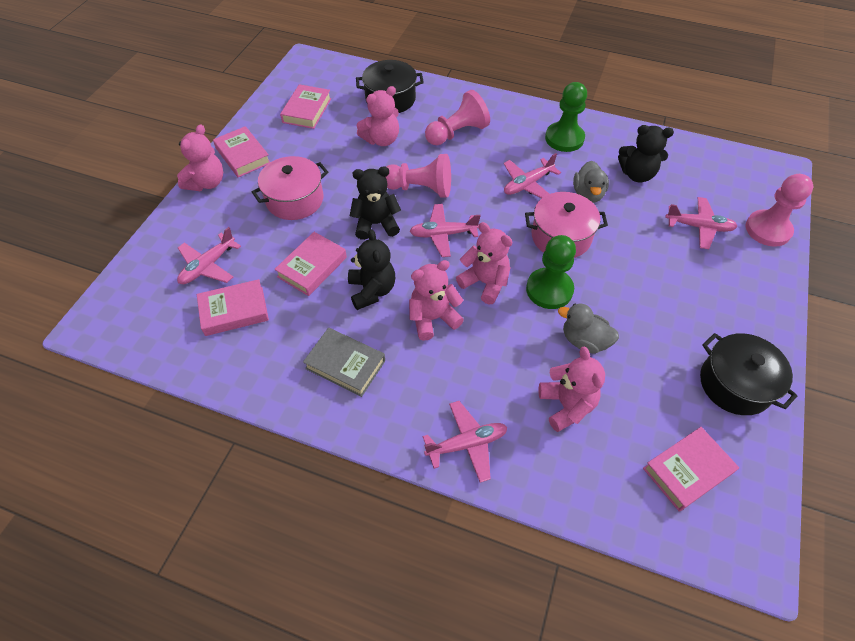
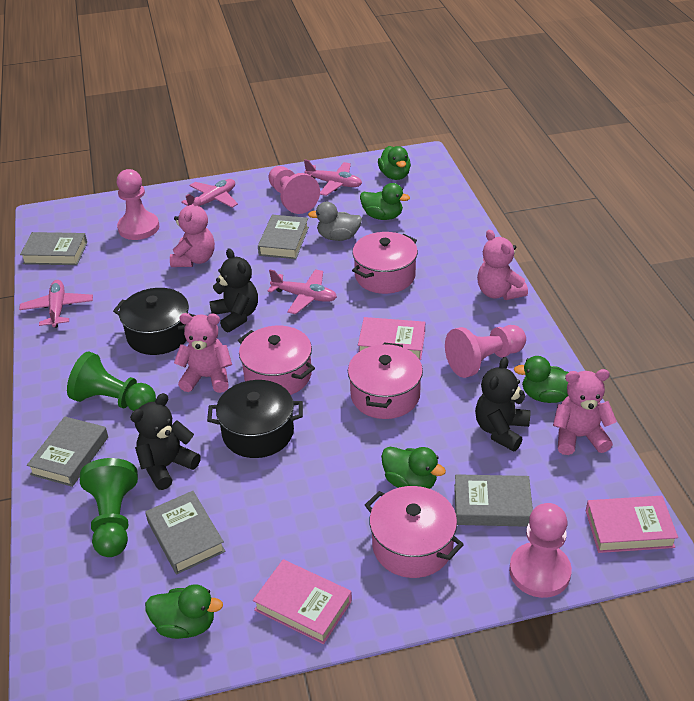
green duck: none = 0 -> [145,584,223,639] [360,183,410,220] [378,146,411,180] [381,447,446,489] [514,356,569,403] = 5
grey book: [303,328,385,397] = 1 -> [20,232,87,265] [27,416,108,487] [145,491,225,574] [258,215,309,259] [454,474,533,527] = 5
grey duck: [558,304,619,354] [573,161,609,203] = 2 -> [308,202,362,241] = 1
pink book: [197,279,269,336] [213,126,270,177] [274,232,347,296] [280,84,331,129] [643,427,739,511] = 5 -> [253,559,352,644] [358,317,425,360] [586,496,678,553] = 3
pink pawn: [386,154,451,198] [425,90,490,145] [746,174,813,247] = 3 -> [117,169,159,240] [269,166,320,214] [445,325,526,378] [509,503,572,598] = 4
pink plane: [177,227,241,284] [410,204,480,257] [423,401,507,483] [504,153,561,199] [665,197,738,249] = 5 -> [19,280,93,328] [181,179,238,208] [267,269,337,314] [304,159,362,196] = 4
pink pot: [252,156,328,220] [525,192,608,258] = 2 -> [238,326,315,395] [348,342,423,419] [352,232,418,294] [365,486,464,578] = 4
pink teddy bear: [177,124,223,191] [357,86,399,146] [409,260,464,341] [456,222,512,305] [539,347,605,432] = 5 -> [170,197,215,267] [174,313,232,393] [477,230,528,300] [553,369,617,455] = 4

